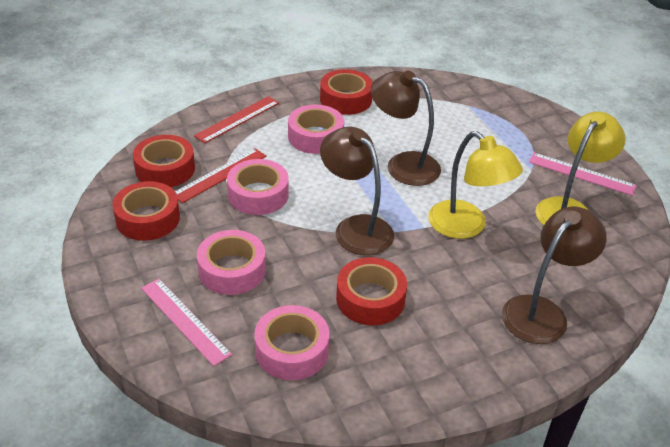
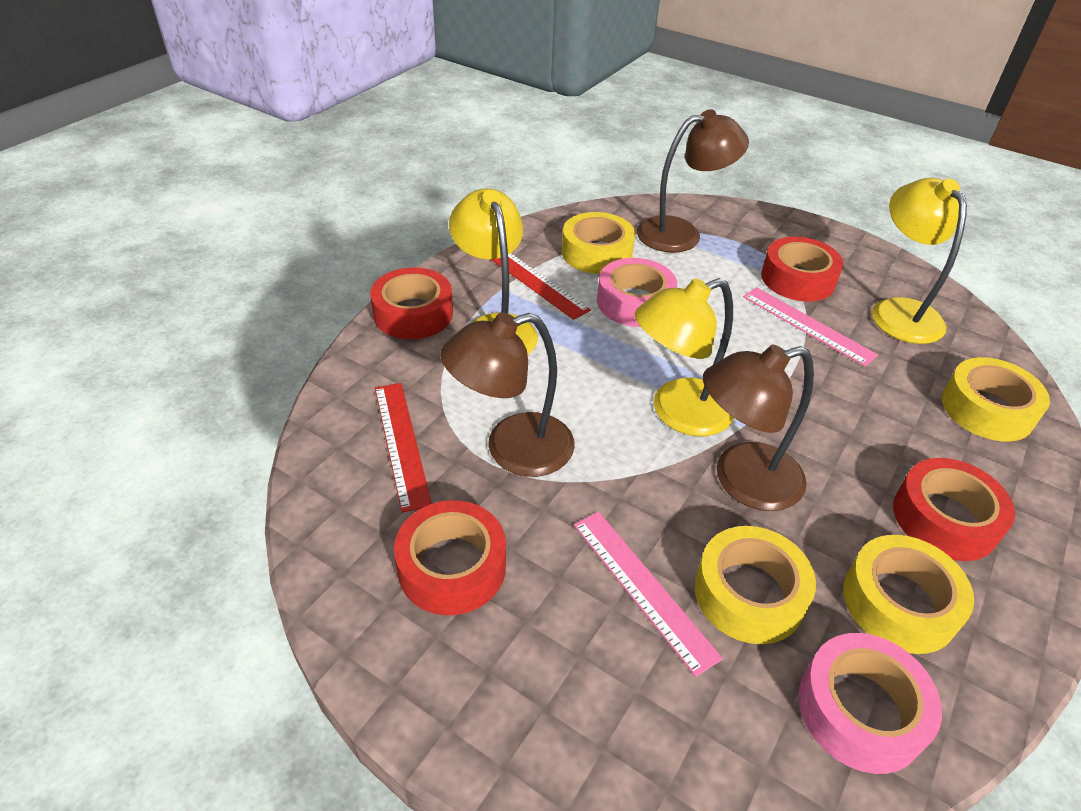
pink tape: [197,230,266,295] [227,159,289,215] [254,305,330,380] [288,105,344,154] = 4 -> [597,258,677,327] [798,633,942,774] = 2
yellow lamp: [428,131,523,239] [536,112,626,226] = 2 -> [449,188,538,355] [635,278,734,436] [872,178,967,344] = 3
yellow tape: none = 0 -> [562,212,635,274] [694,526,816,644] [843,535,974,654] [942,357,1050,442] = 4

